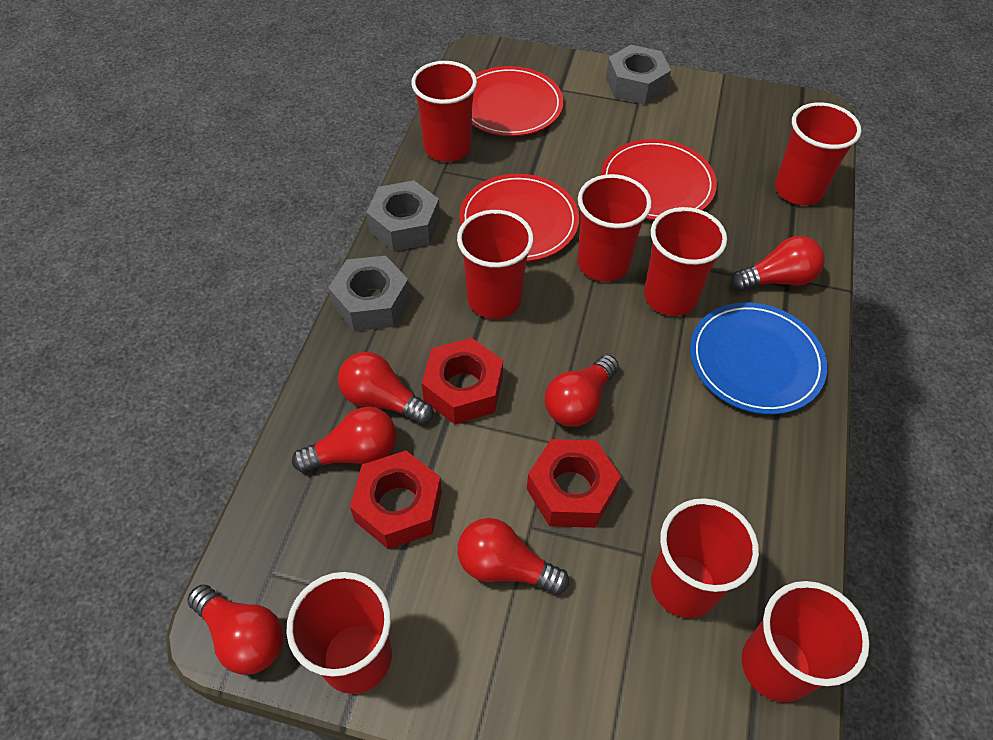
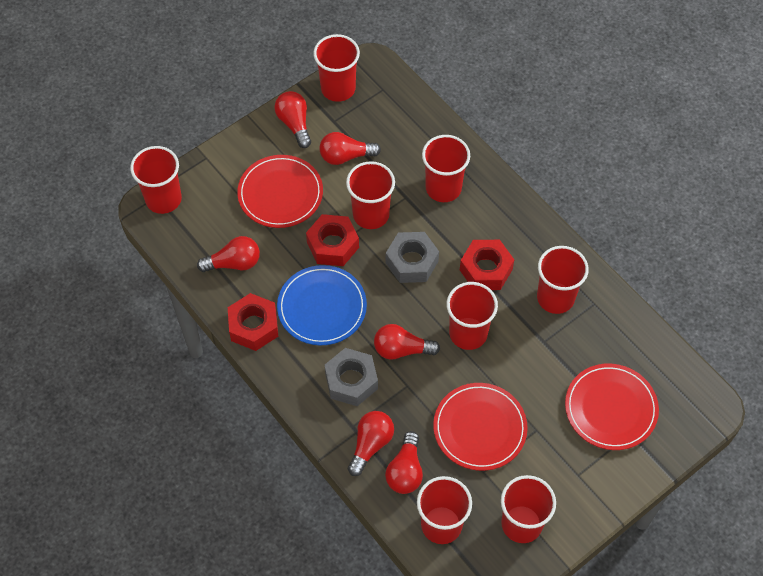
grey nut: [328,256,410,331] [366,180,440,252] [606,45,671,104] = 3 -> [325,348,378,406] [386,232,439,283] = 2

